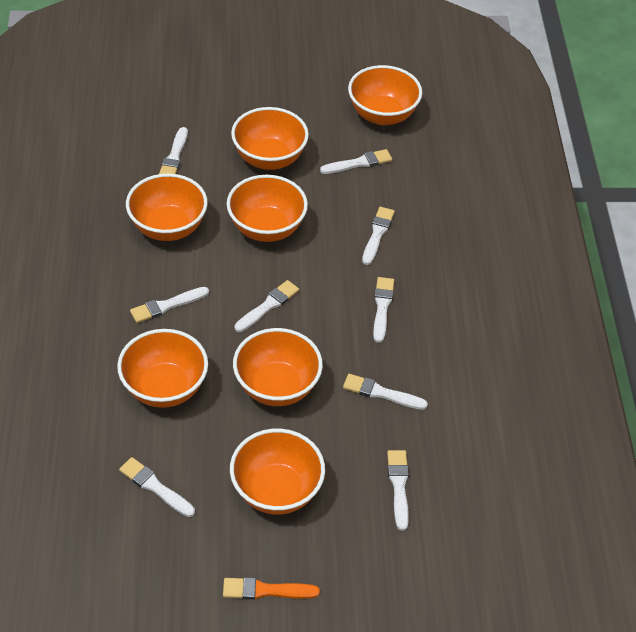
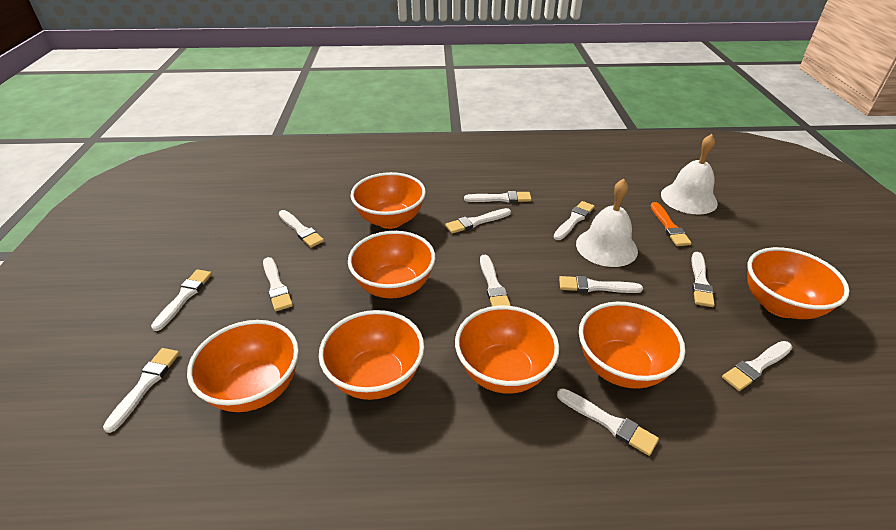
white bell: none = 0 -> [576,179,638,267] [661,134,718,215] = 2
white brush: [119,457,195,517] [130,287,209,323] [159,127,188,174] [234,280,299,332] [320,149,392,174] [343,374,428,410] [362,207,395,265] [373,277,394,343] [387,450,409,531] = 9 -> [103,348,180,433] [151,269,212,331] [263,257,293,311] [279,210,324,248] [445,208,511,234] [464,191,532,203] [480,255,511,306] [554,201,595,240] [557,388,659,456] [559,276,643,293] [692,252,715,307] [722,341,792,391] = 12

